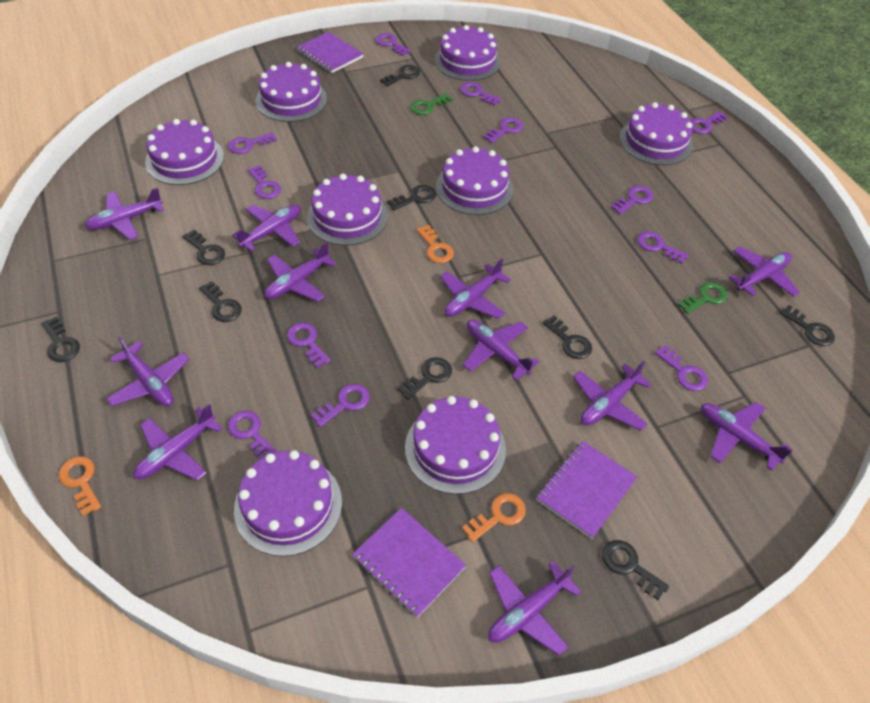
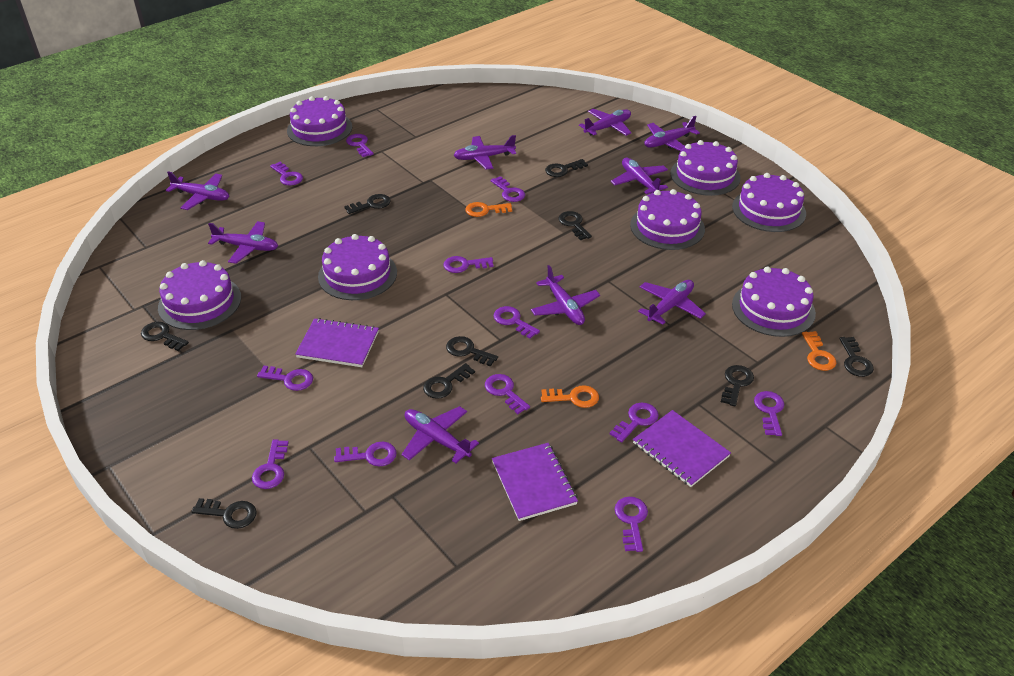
green key: [410,93,453,115] [678,282,728,314] = 2 -> none = 0
purple cake: [145,119,224,185] [234,450,342,556] [255,62,327,122] [307,174,388,246] [405,396,506,494] [434,25,501,81] [436,146,513,215] [619,102,693,165] = 8 -> [158,260,241,330] [287,96,352,146] [318,234,397,300] [630,189,705,250] [670,140,741,196] [732,173,806,232] [732,267,816,337] = 7
purple plane: [85,188,164,240] [106,336,190,406] [133,404,223,481] [232,205,301,251] [264,242,337,302] [440,258,511,319] [463,320,540,380] [488,561,581,656] [573,361,652,431] [701,402,793,471] [729,247,800,297] = 11 -> [166,171,229,210] [208,221,278,264] [402,406,479,463] [453,135,516,170] [531,265,600,325] [579,109,631,136] [611,158,668,194] [638,280,706,325] [644,116,700,151] = 9

